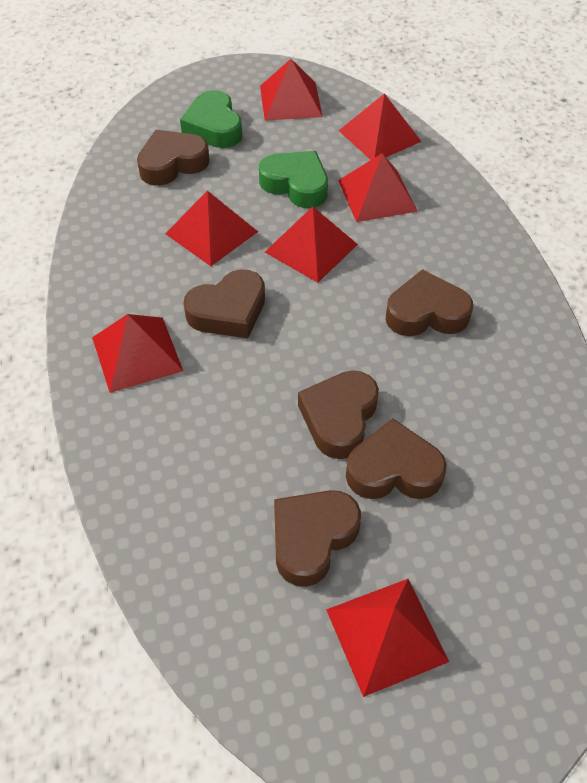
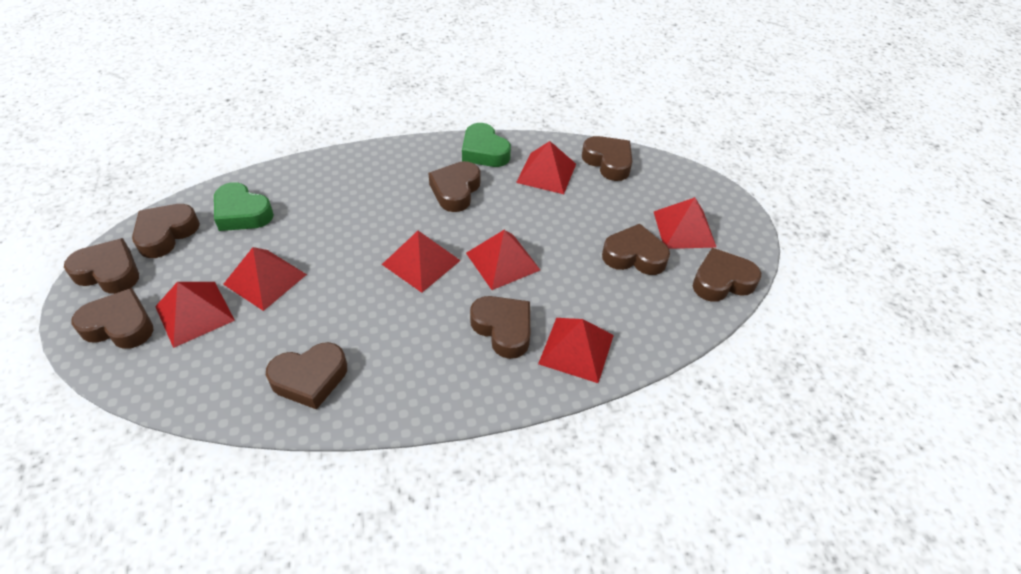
brown heart: [137,130,209,186] [184,269,265,338] [274,490,361,587] [298,370,379,459] [346,418,447,499] [386,269,473,336] = 6 -> [64,238,139,294] [72,288,153,349] [132,204,200,258] [266,342,347,410] [428,161,480,212] [470,296,530,359] [582,136,632,181] [602,224,670,275] [693,248,761,302] = 9

